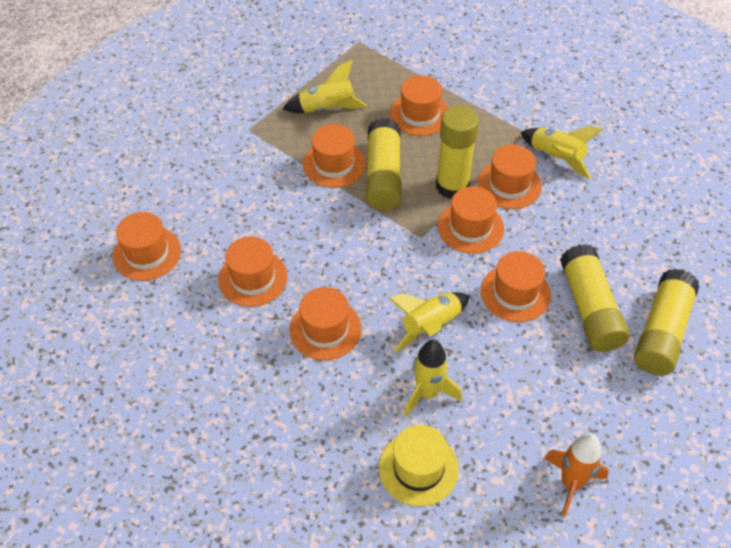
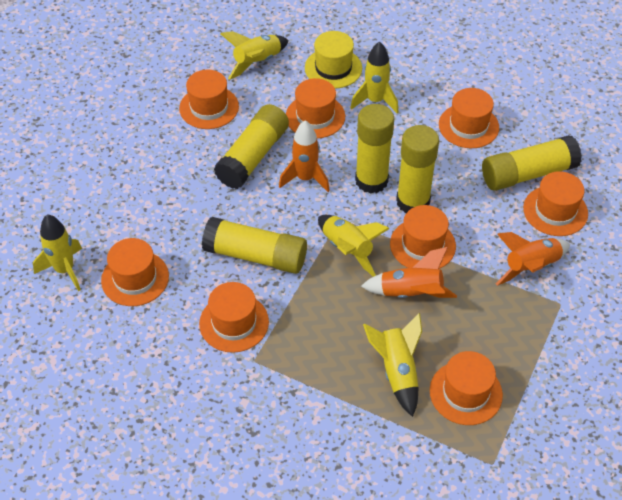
orange rocket: [543,434,609,517] = 1 -> [279,120,330,192] [361,247,457,298] [496,232,570,286] = 3
yellow glue stick: [366,118,402,211] [436,105,479,199] [560,244,629,352] [634,269,699,375] = 4 -> [202,217,307,274] [214,104,289,189] [355,104,394,194] [396,125,439,213] [482,135,582,191] = 5
yellow rocket: [283,60,367,113] [389,292,469,352] [404,339,462,417] [521,126,603,179] = 4 -> [33,214,82,291] [220,31,289,80] [318,215,390,277] [350,42,398,113] [363,313,422,417] = 5

